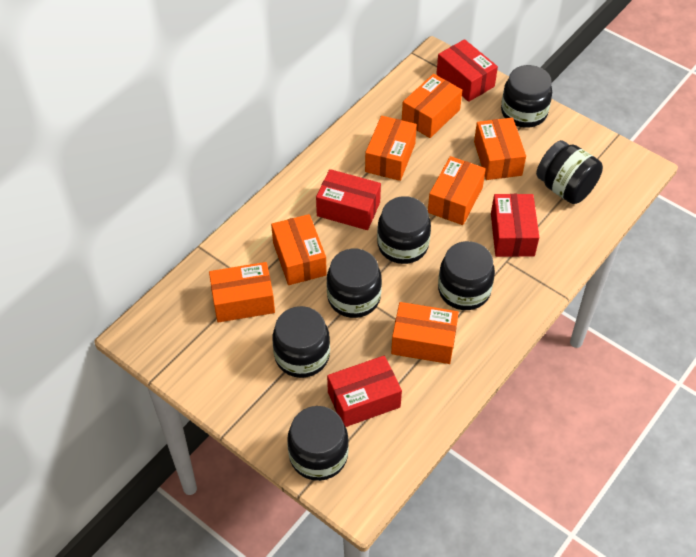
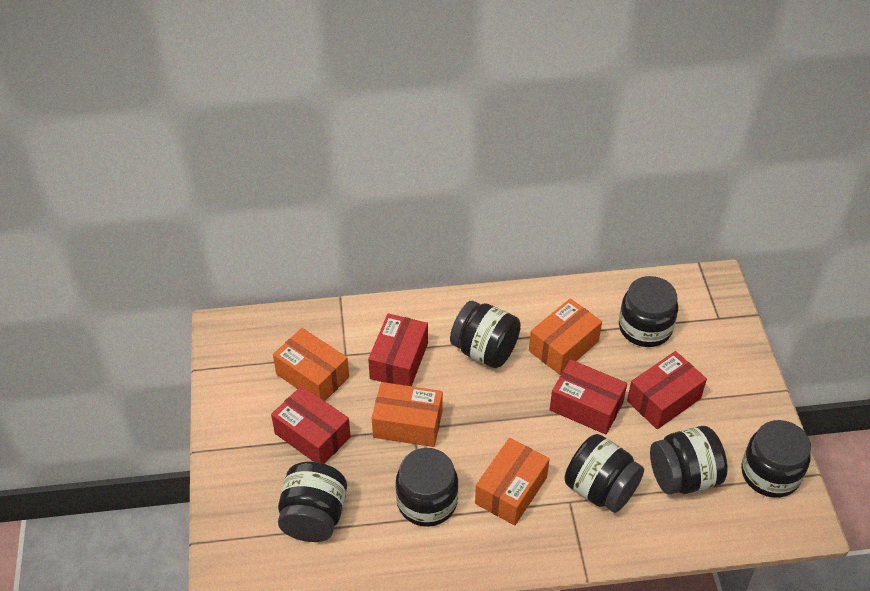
orange box: [209,262,275,323] [271,214,327,285] [365,116,417,181] [391,302,459,364] [402,74,462,138] [428,156,486,225] [474,118,526,180] = 7 -> [273,328,349,401] [372,382,443,447] [475,438,550,526] [529,298,602,375] = 4

